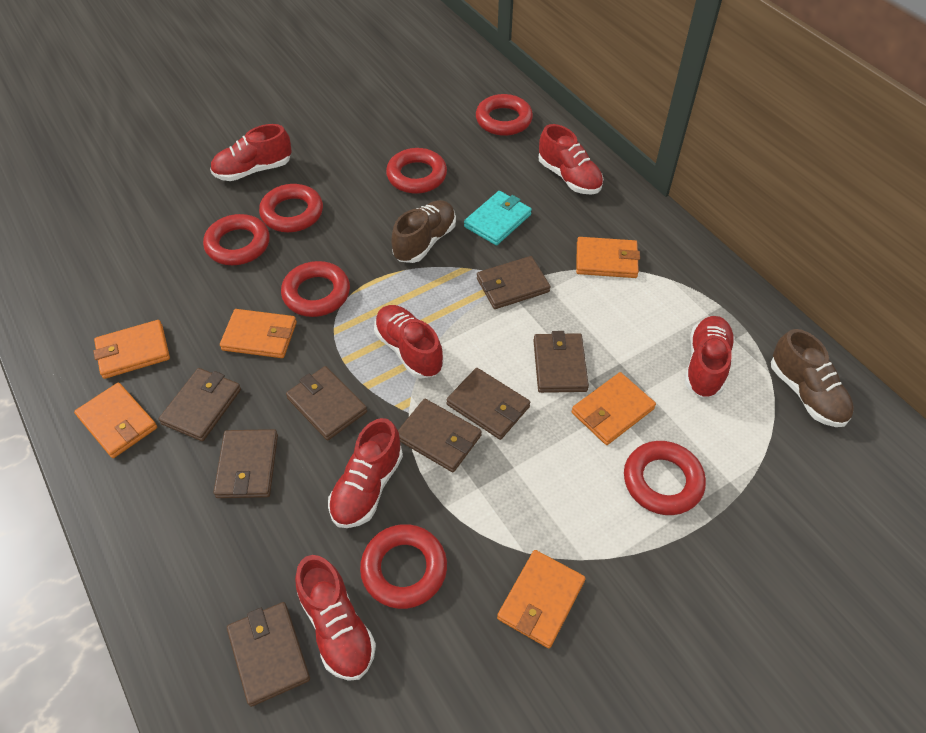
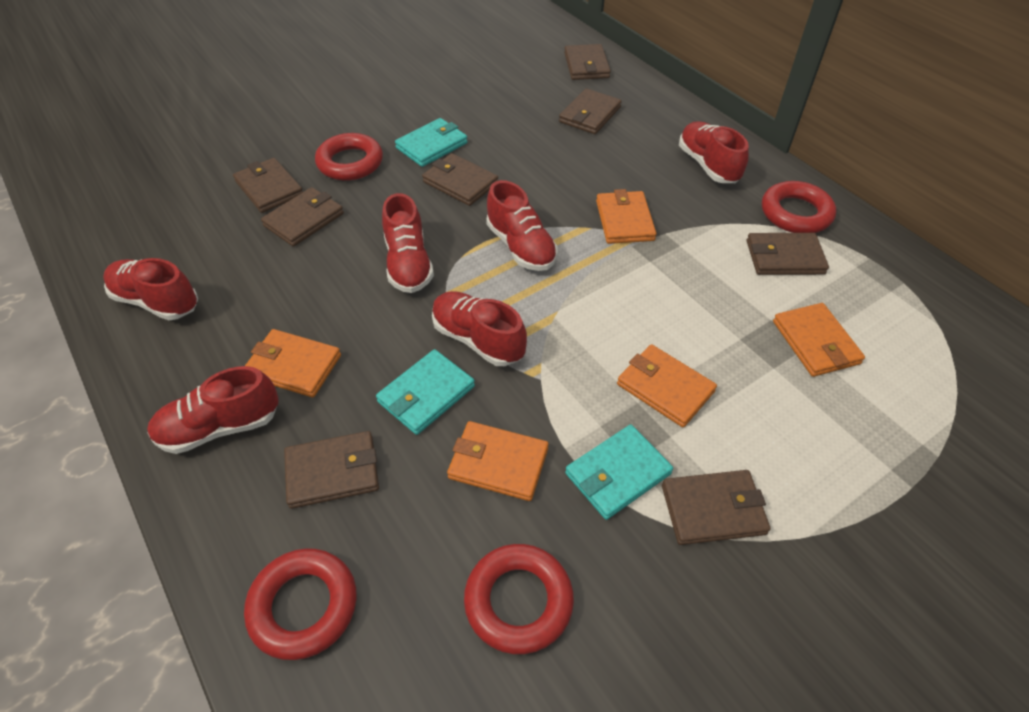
brown shoe: [391,200,456,263] [771,329,854,427] = 2 -> none = 0
orange wallet: [74,383,157,458] [94,320,170,379] [220,309,297,358] [497,550,586,648] [572,372,656,445] [576,237,640,278] = 6 -> [245,329,341,397] [447,421,549,501] [596,189,657,244] [617,344,717,427] [773,303,865,377] = 5
red ring: [203,214,270,265] [259,184,323,232] [281,261,350,317] [360,524,447,609] [386,148,447,194] [476,94,533,136] [624,441,706,515] = 7 -> [244,548,357,660] [315,133,383,181] [464,544,574,654] [762,181,836,233] = 4
turquoise wallet: [464,191,532,245] = 1 -> [376,349,475,435] [395,118,468,167] [565,424,673,520] = 3

